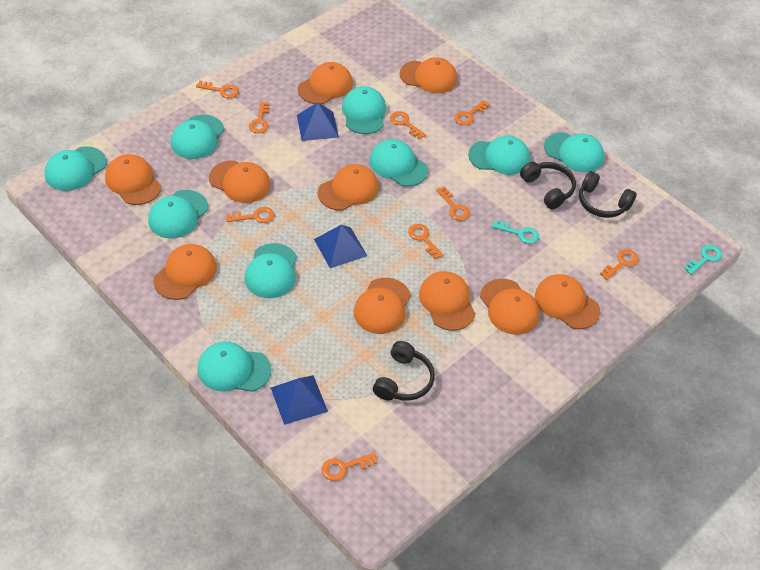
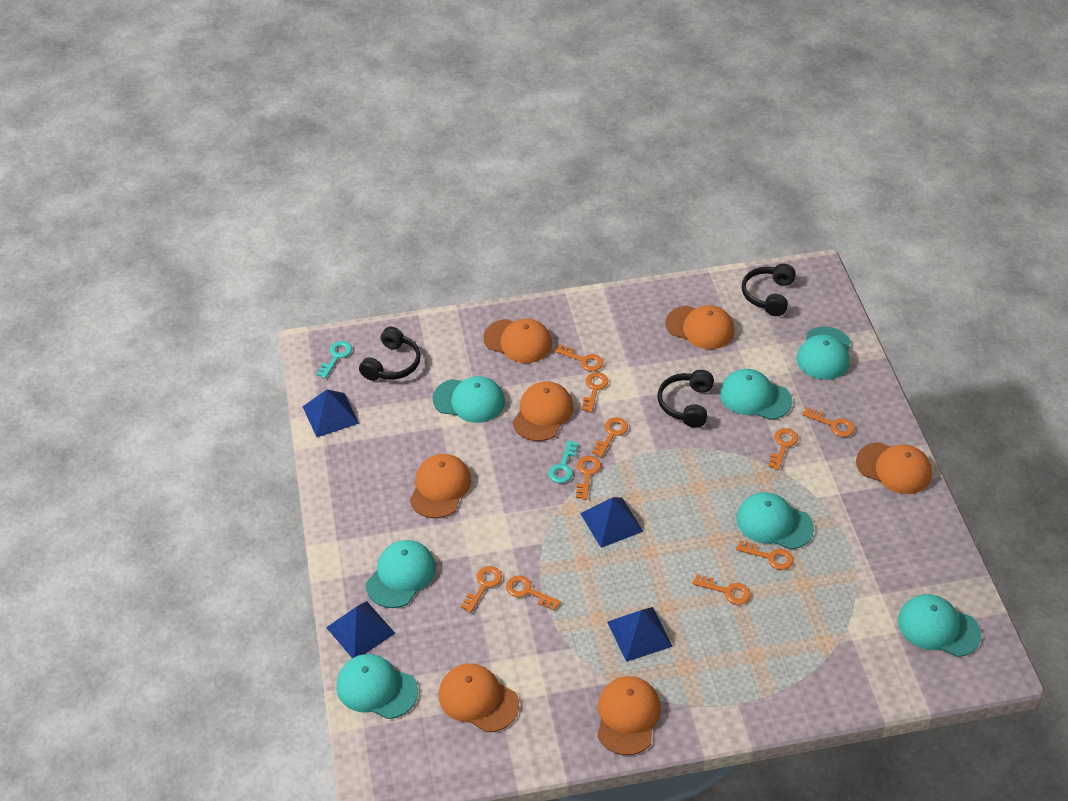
blue pyramid: [271,375,328,425] [297,102,339,141] [314,225,367,268] = 3 -> [303,389,359,437] [326,601,396,658] [580,497,644,548] [607,607,673,662] = 4
orange cap: [105,154,162,205] [153,244,217,300] [209,160,271,203] [298,62,353,104] [318,164,379,211] [354,278,411,334] [400,57,457,93] [419,271,475,331] [480,279,540,335] [535,274,600,329] = 10 -> [410,454,471,519] [439,663,519,732] [483,319,552,363] [513,381,573,441] [597,676,661,755] [666,305,734,349] [856,442,932,494] = 7
orange key: [196,81,239,98] [226,207,274,223] [249,101,270,133] [322,453,378,481] [390,111,426,139] [408,224,443,259] [436,187,470,220] [454,100,490,125] [600,249,639,280] = 9 -> [461,566,502,613] [506,576,561,611] [554,344,603,371] [576,456,601,500] [582,372,608,412] [592,417,628,457] [692,574,751,605] [736,540,793,570] [768,428,798,470] [802,407,855,437] = 10
turquoise cap: [45,146,107,191] [148,190,208,238] [171,115,224,159] [198,342,271,392] [245,243,297,298] [342,86,386,134] [369,139,428,187] [468,136,530,175] [544,132,604,172] = 9 -> [336,654,418,719] [366,540,436,608] [432,376,505,423] [720,369,792,420] [736,492,814,550] [796,326,851,380] [898,594,981,657] = 7

